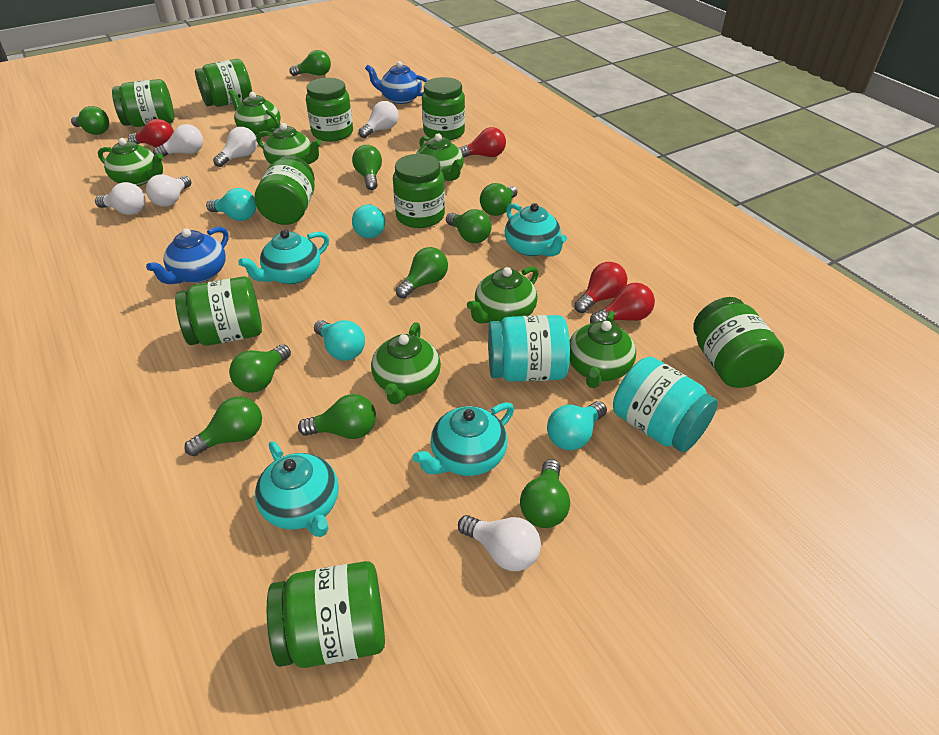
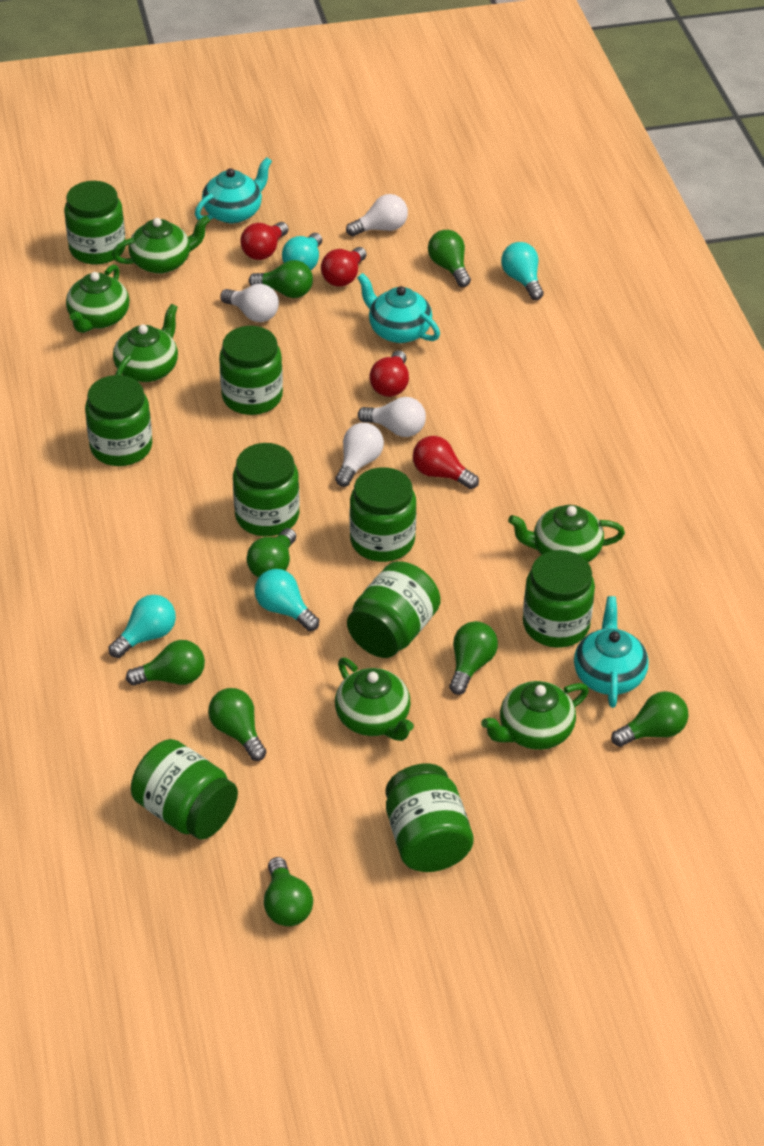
blue teapot: [146,227,229,284] [365,61,428,104] = 2 -> none = 0
green light bulb: [71,106,109,135] [184,397,262,456] [229,344,291,393] [289,50,331,76] [298,394,376,439] [352,145,382,190] [396,247,448,299] [446,209,492,243] [480,183,518,216] [520,459,570,528] = 10 -> [126,640,205,686] [208,688,266,761] [247,528,296,578] [249,260,313,298] [264,857,313,926] [428,230,471,287] [449,621,498,695] [611,691,689,747] = 8
green teapot: [98,138,163,186] [228,89,281,137] [256,123,321,164] [371,322,441,405] [416,134,464,181] [467,266,539,323] [570,311,636,388] = 7 -> [66,265,130,333] [112,216,210,274] [113,304,178,382] [335,658,414,741] [481,681,589,750] [508,505,625,562] = 6
turquoise jar: [488,315,570,382] [613,357,718,452] = 2 -> none = 0
turquoise teapot: [238,230,329,284] [255,441,339,537] [413,402,514,476] [505,203,567,256] = 4 -> [195,157,272,224] [357,273,440,343] [574,596,649,708] = 3
white light bulb: [95,182,145,215] [146,174,191,207] [153,124,203,157] [213,127,257,167] [359,101,399,138] [458,515,541,571] = 6 -> [220,284,279,322] [335,423,384,487] [346,194,408,236] [358,397,426,437] = 4

